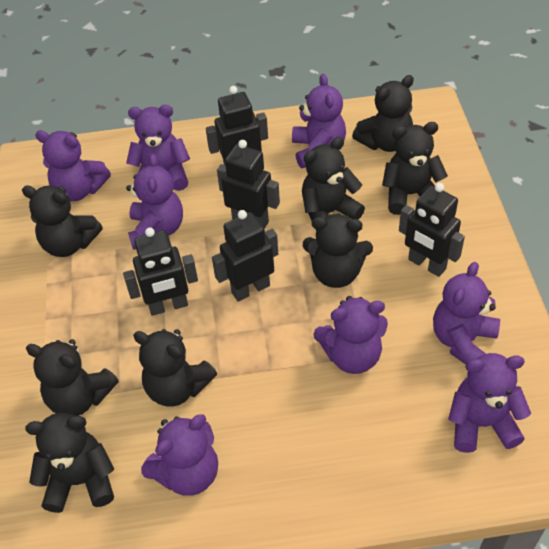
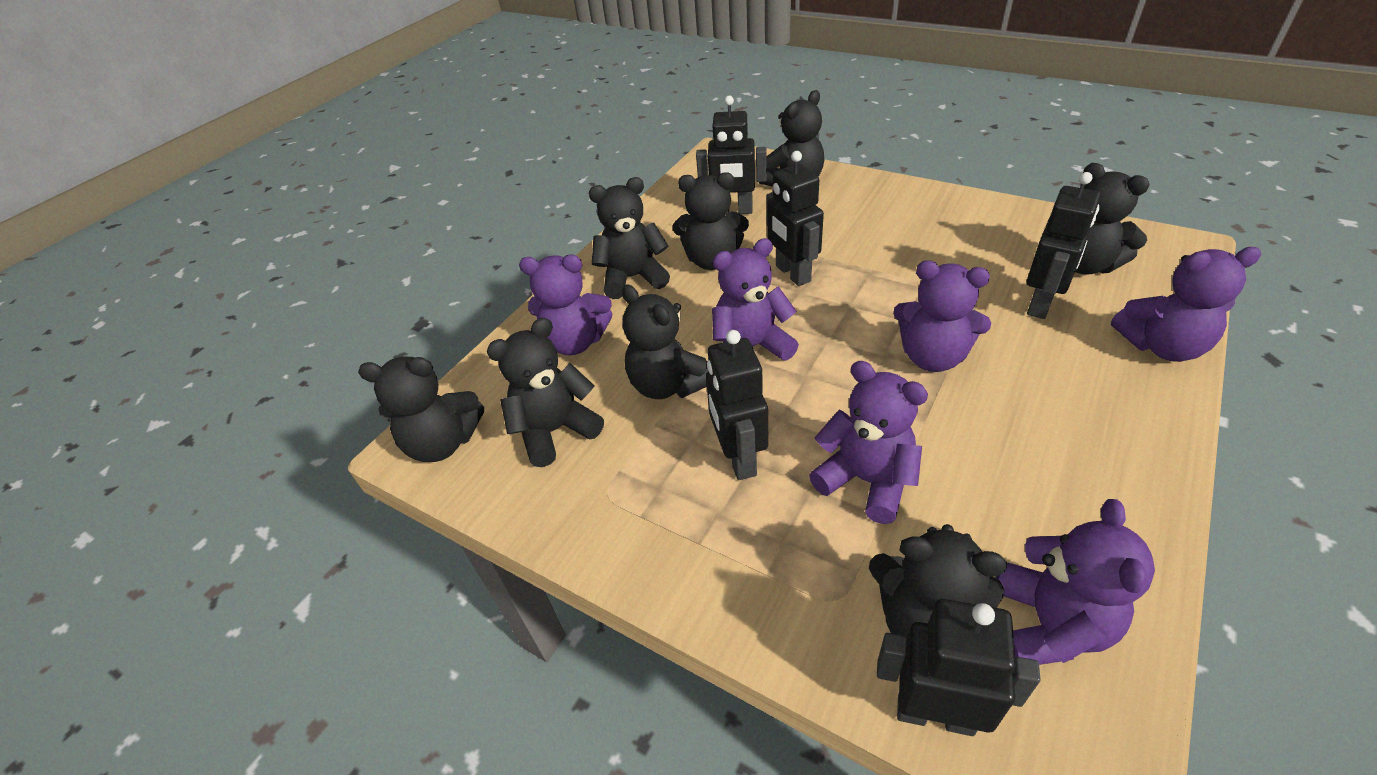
purple teddy bear: [35,130,111,201] [126,105,190,191] [126,154,183,250] [141,414,218,496] [292,74,346,168] [313,296,388,374] [433,262,500,364] [448,353,531,453] = 8 -> [519,255,613,355] [712,238,799,361] [809,361,928,524] [893,260,991,372] [995,499,1155,665] [1111,247,1262,362] = 6

